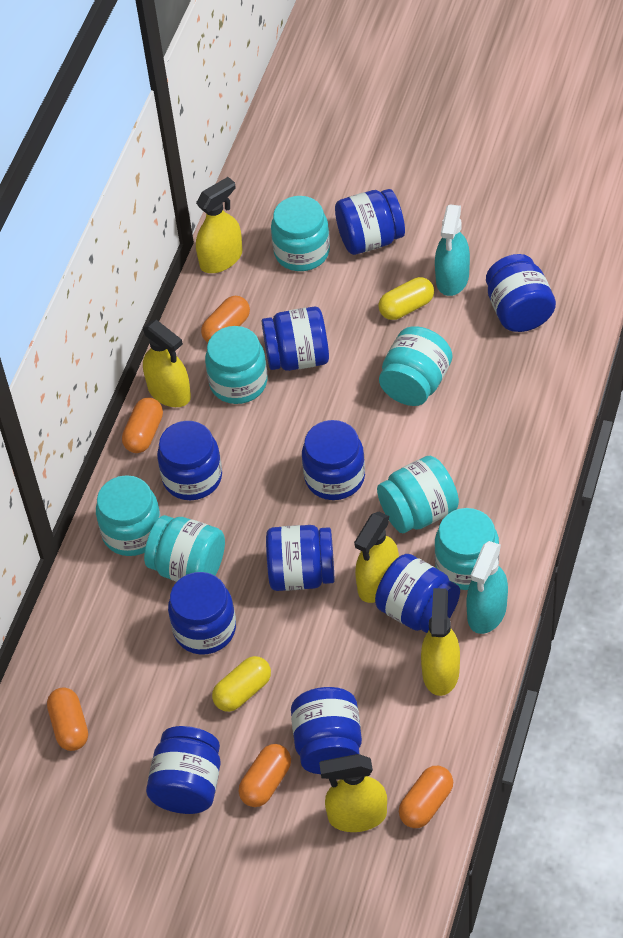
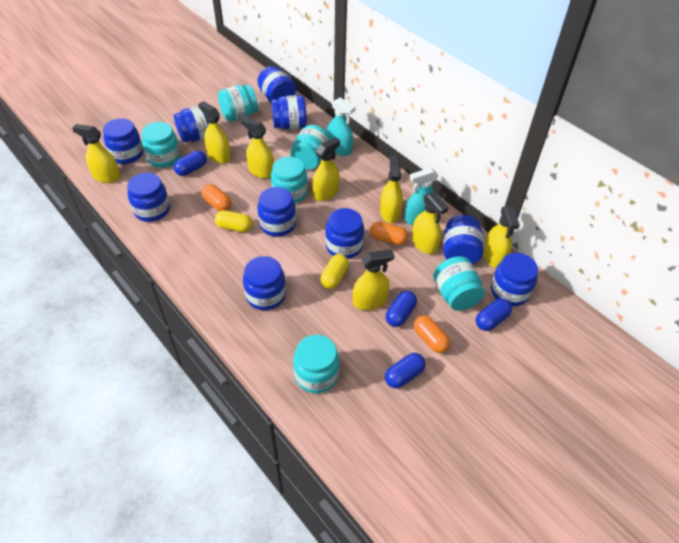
blue capsule: none = 0 -> [174,151,207,176] [385,353,426,388] [386,291,417,327] [476,298,512,331] = 4
orange capsule: [47,688,88,751] [122,397,163,453] [201,296,250,343] [239,744,291,807] [399,766,453,828] = 5 -> [201,184,232,211] [370,221,408,245] [414,315,450,353] = 3
turquoise jar: [96,475,161,556] [144,515,225,582] [205,326,268,404] [271,196,330,271] [377,456,459,533] [379,327,452,406] [434,508,499,590] = 7 -> [142,122,180,168] [218,85,258,122] [271,156,308,203] [291,125,331,170] [293,335,340,393] [433,256,484,311] = 6
yellow spray bottle: [143,320,191,407] [196,177,242,273] [319,754,387,832] [354,512,399,603] [421,588,460,696] = 5 -> [72,124,121,183] [198,101,231,164] [241,117,274,179] [312,137,340,201] [353,249,395,310] [380,155,403,223] [412,192,449,254] [484,206,520,268] = 8

